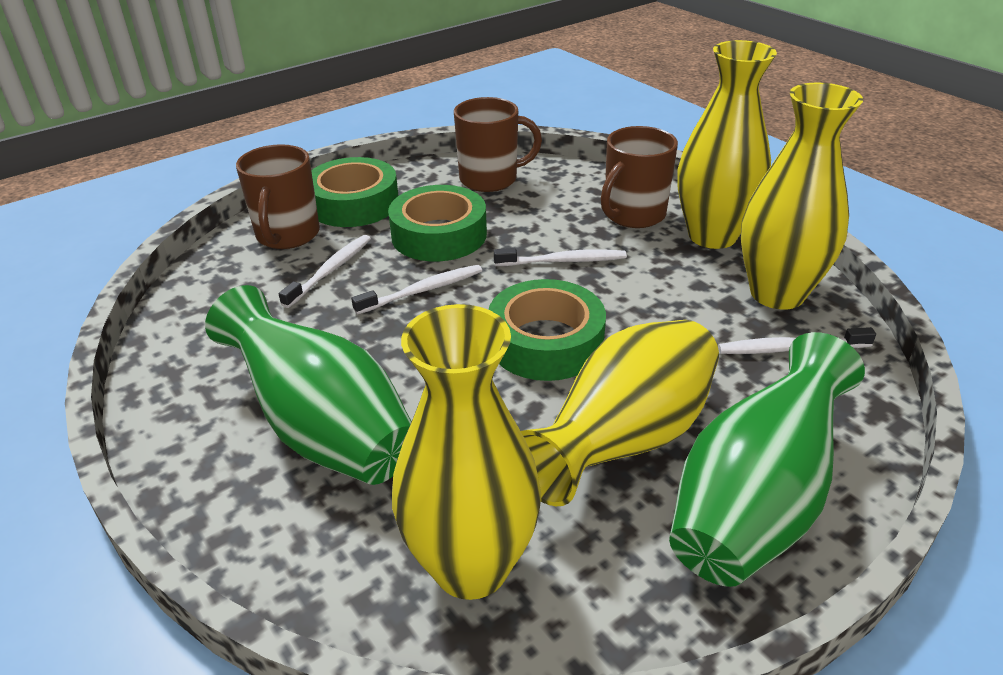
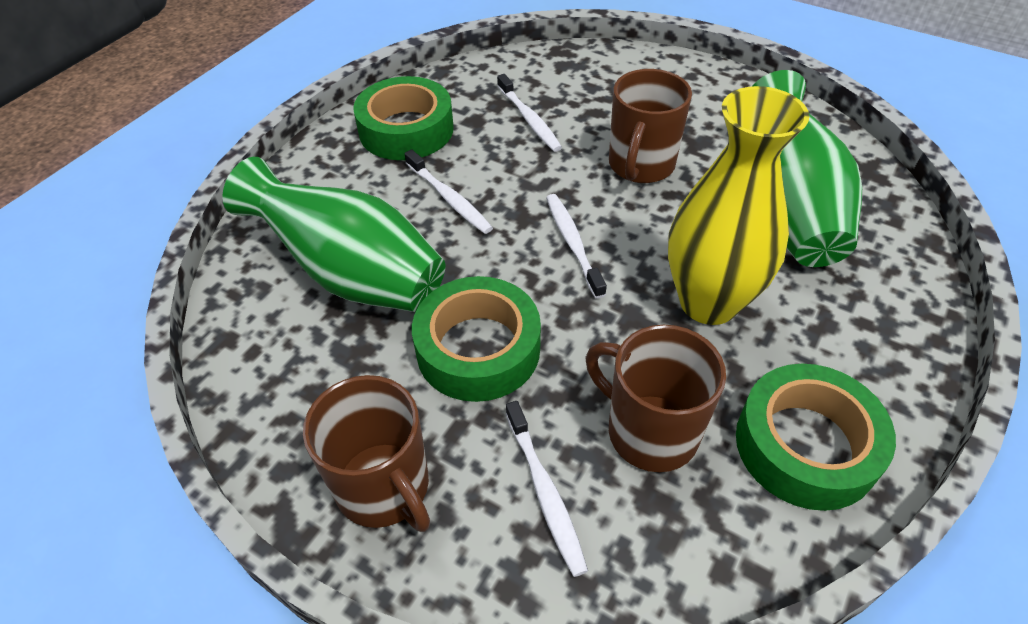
yellow vase: [392,304,541,600] [521,320,719,506] [677,40,777,249] [741,83,863,310] = 4 -> [668,86,809,325] = 1

